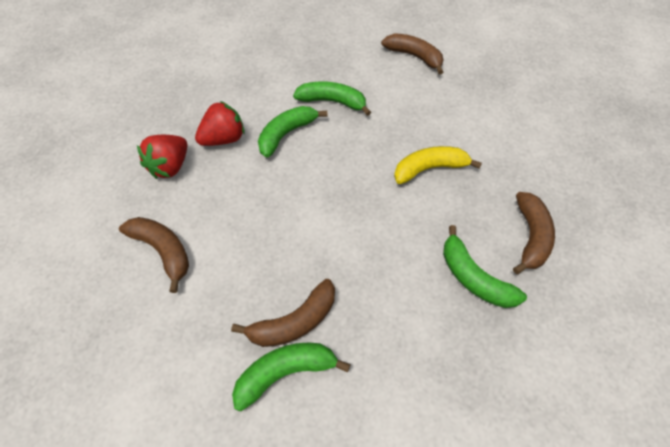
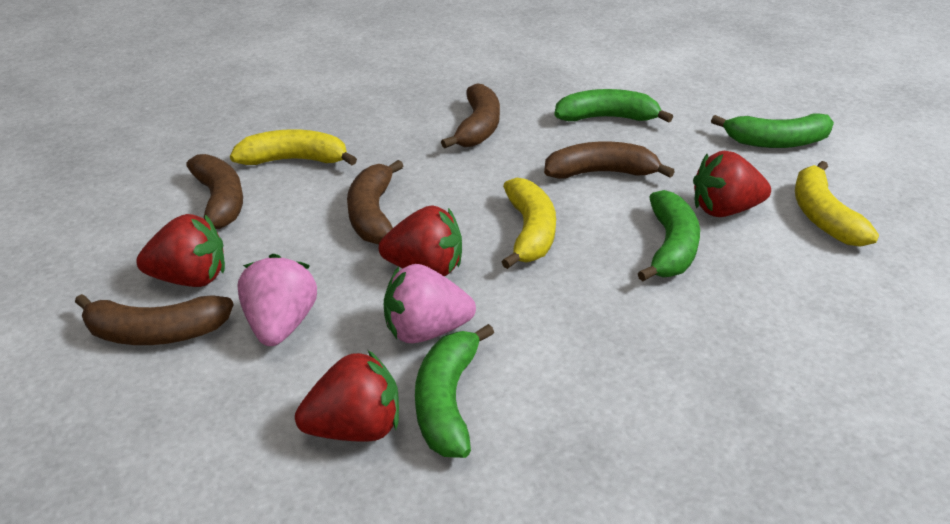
brown banana: [119,217,189,293] [231,279,335,347] [381,33,443,75] [513,192,555,274] = 4 -> [75,294,234,345] [186,154,243,229] [347,160,403,244] [441,83,500,148] [544,142,675,179] = 5
pink strawberry: none = 0 -> [237,254,317,346] [384,264,476,343] = 2
red strawberry: [137,135,187,179] [195,101,245,146] = 2 -> [136,214,225,287] [295,350,399,442] [379,205,462,277] [693,151,771,217] = 4
yellow banana: [394,146,482,184] = 1 -> [230,129,357,165] [501,178,556,269] [795,161,879,247] = 3

